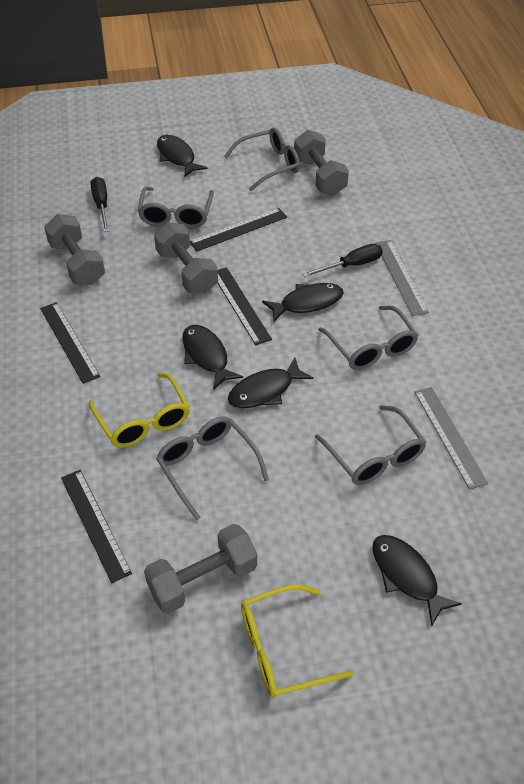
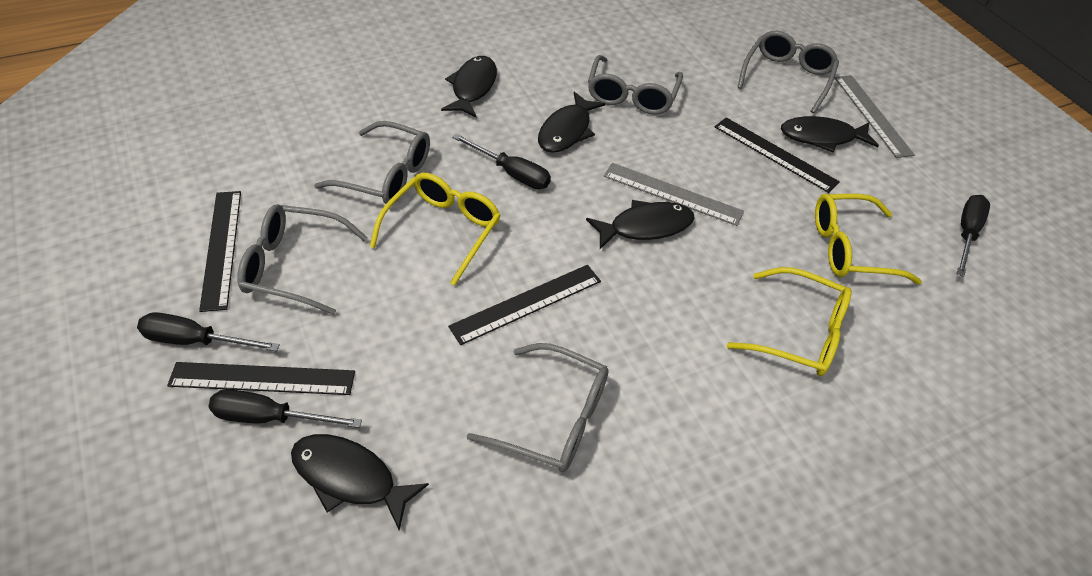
black screwdriver: [90,177,109,232] [302,244,383,277] = 2 -> [137,312,280,351] [208,389,362,428] [452,134,551,189] [957,195,990,277] = 4
grey dumbbell: [44,214,105,285] [144,524,257,614] [154,222,218,294] [294,130,349,195] = 4 -> none = 0
yellow glasses: [89,373,190,448] [241,585,354,698] = 2 -> [370,173,501,286] [727,267,852,376] [815,194,922,285] = 3

